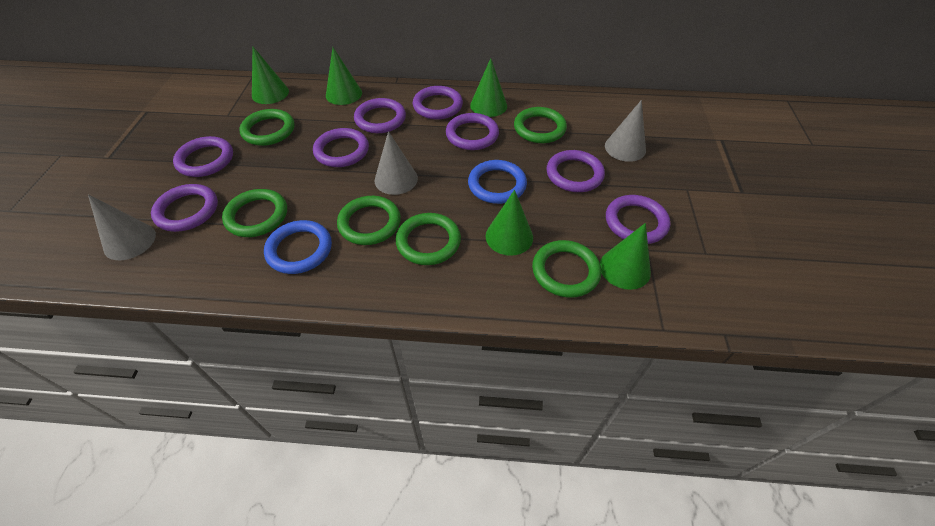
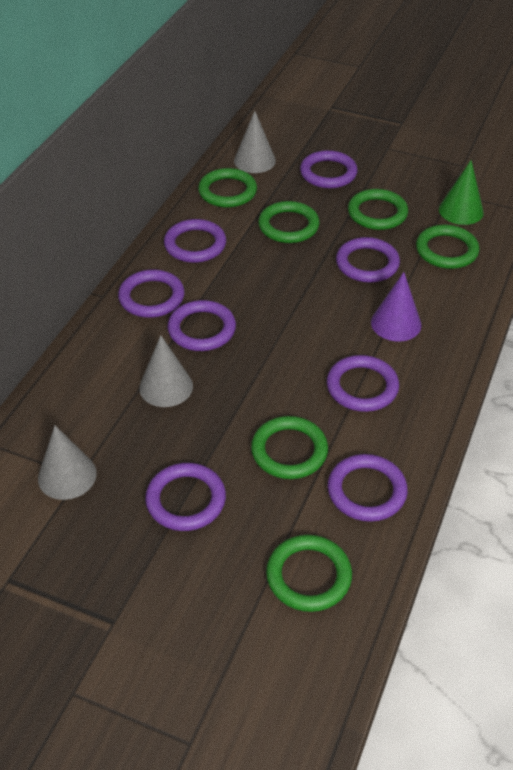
blue ring: [264,220,332,274] [468,160,527,204] = 2 -> none = 0
green cone: [252,47,289,104] [326,48,362,105] [470,58,507,117] [486,190,533,256] [600,223,651,290] = 5 -> [439,160,484,225] = 1
purple cone: none = 0 -> [371,272,421,341] = 1

